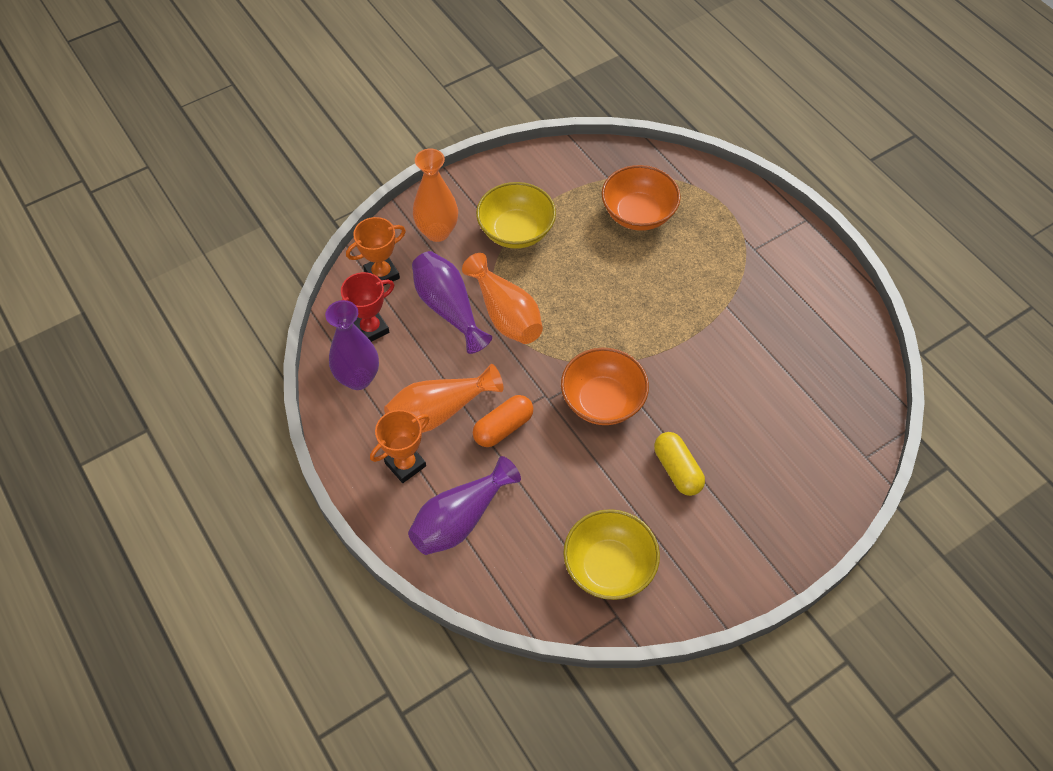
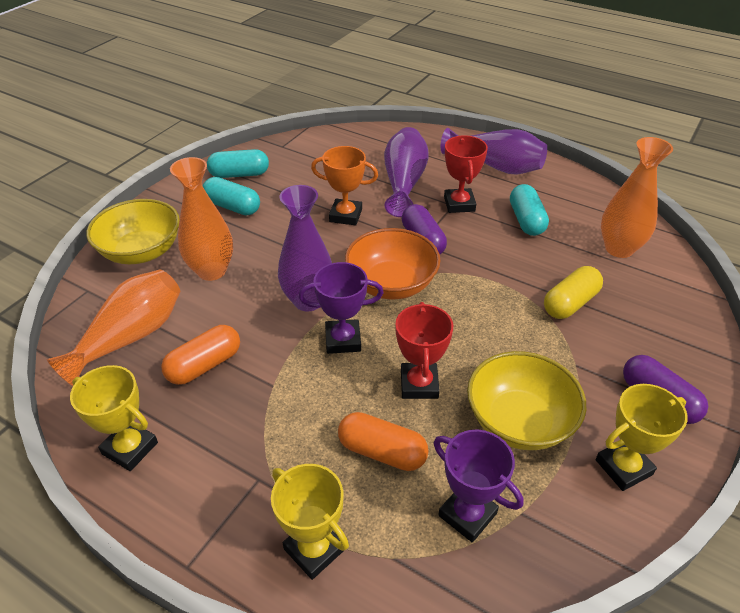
orange bowl: [561,348,649,425] [602,165,681,231] = 2 -> [345,228,441,299] = 1
orange capsule: [473,395,533,447] = 1 -> [161,325,240,385] [338,412,429,471] = 2
orange trophy: [346,217,406,286] [370,410,430,483] = 2 -> [311,146,378,225] = 1
purple capsule: none = 0 -> [402,204,447,254] [623,355,708,424] = 2
purple trophy: none = 0 -> [299,262,383,354] [434,430,524,542] = 2
red trophy: [341,272,394,342] = 1 -> [395,302,453,399] [444,135,488,213] = 2
turquoise capsule: none = 0 -> [203,177,260,215] [207,149,269,178] [510,184,549,236] = 3
yellow trophy: none = 0 -> [70,365,158,471] [271,464,349,580] [596,384,688,491] = 3

